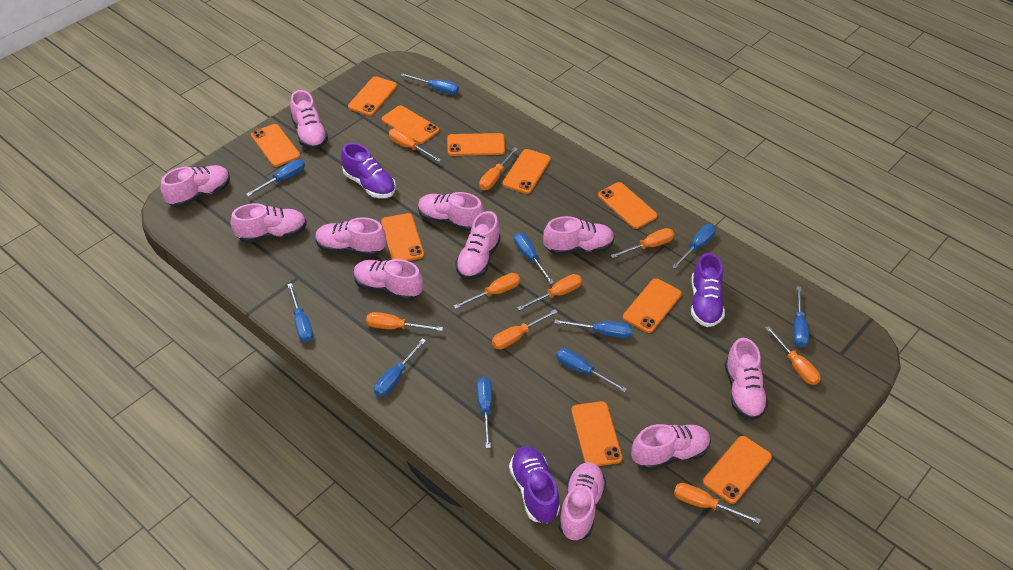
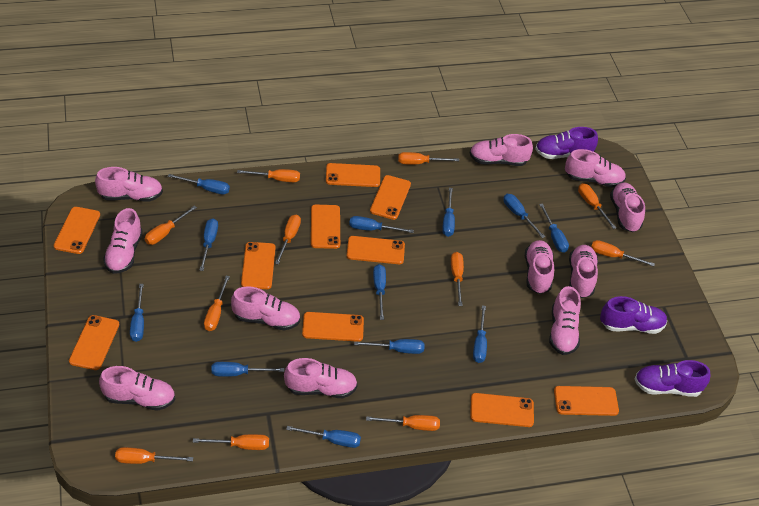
blue screwdriver: [246,159,305,197] [287,283,313,342] [374,338,426,397] [400,73,459,95] [477,376,492,448] [514,232,554,284] [554,319,632,338] [556,348,627,392] [672,224,716,269] [793,286,809,347] = 10 -> [130,284,144,342] [168,174,230,194] [199,218,218,271] [211,362,284,377] [286,426,361,448] [349,216,414,233] [354,339,425,354] [373,264,386,320] [442,188,455,237] [473,305,487,363] [504,194,545,238] [539,204,569,253] = 12
orange screwdriver: [366,312,443,331] [389,128,441,162] [454,273,520,309] [479,147,518,190] [492,309,557,349] [517,274,582,311] [611,228,674,258] [674,483,761,524] [765,326,821,385] = 9 -> [115,447,194,464] [145,205,197,245] [193,434,269,450] [204,276,230,331] [237,169,300,182] [275,214,301,265] [366,415,440,431] [398,152,459,164] [451,252,464,306] [578,183,616,229] [591,240,655,267] = 11

